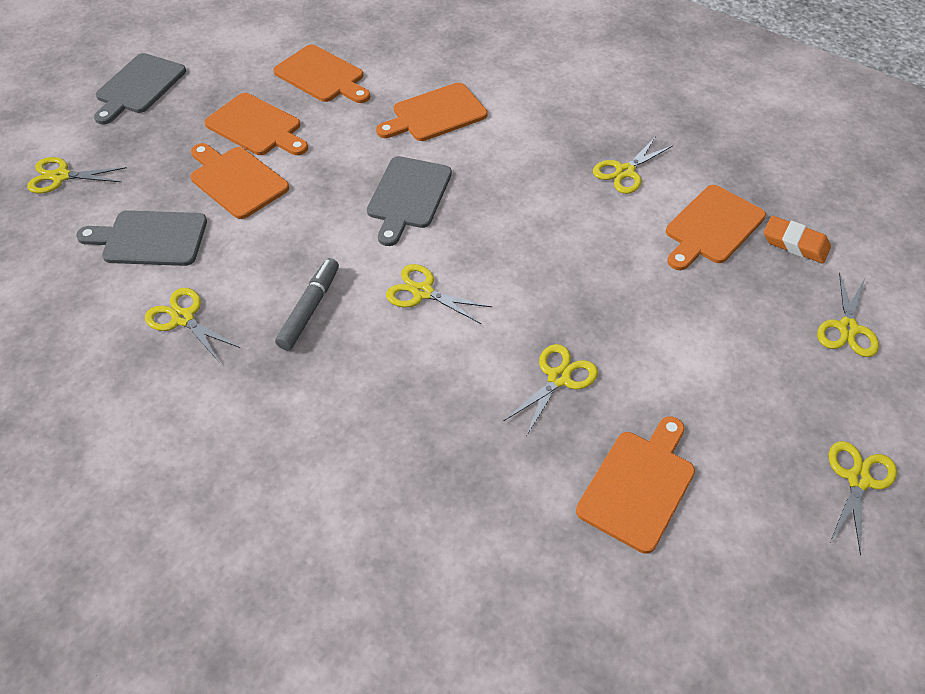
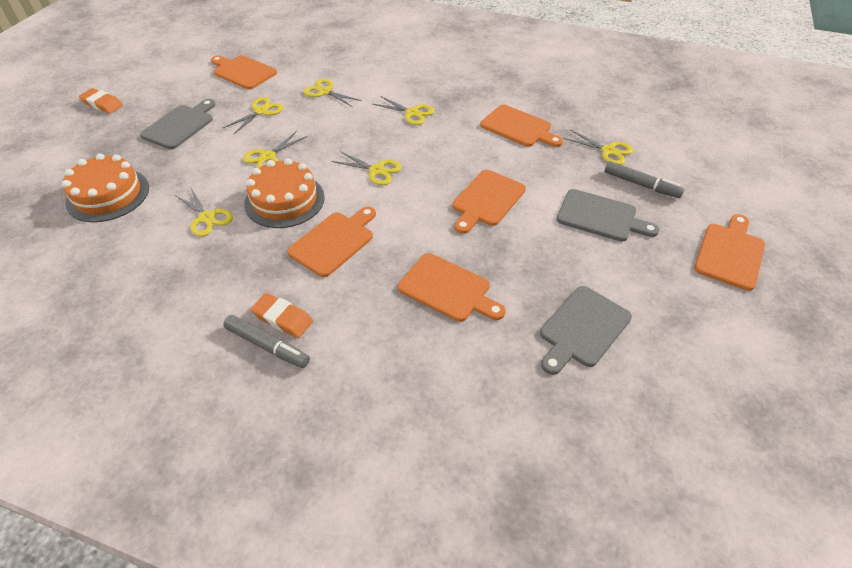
grey marker: [275,258,339,350] = 1 -> [223,315,310,368] [605,161,685,198] = 2
orange cake: none = 0 -> [62,154,149,222] [244,158,325,228] = 2
orange eraser: [764,216,831,263] = 1 -> [79,88,123,114] [251,293,313,338] = 2

